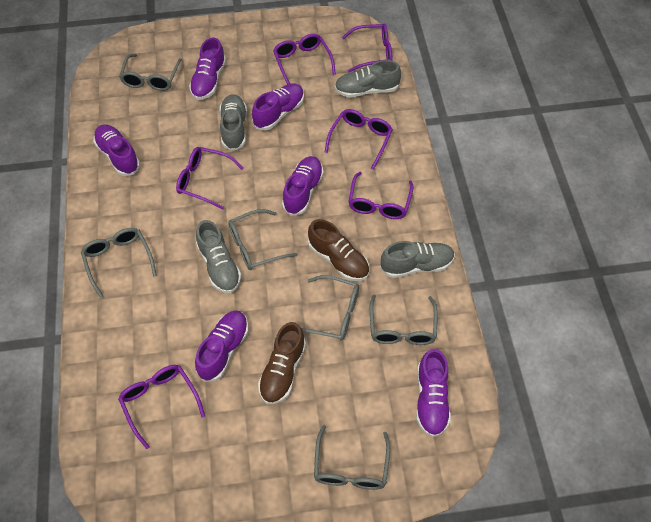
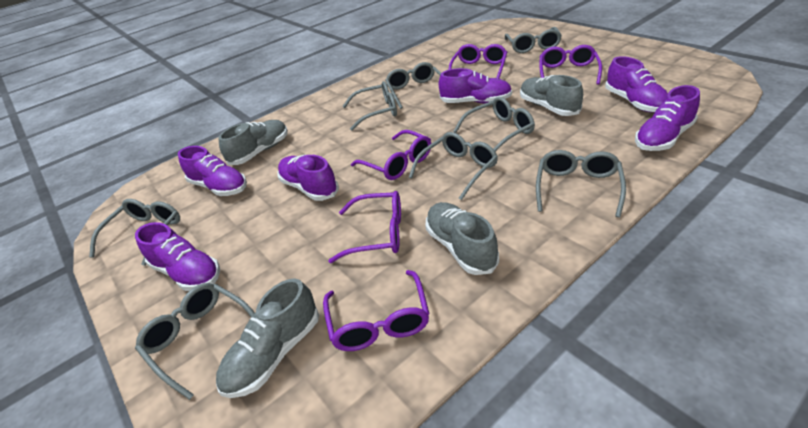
brown shoe: [258,322,306,405] [308,219,369,281] = 2 -> none = 0
grey glasses: [81,228,157,298] [119,54,182,91] [228,209,298,270] [301,275,359,341] [314,425,390,490] [370,294,437,345] = 6 -> [89,199,180,266] [135,283,255,400] [343,81,397,131] [385,62,441,109] [409,132,498,200] [453,97,535,152] [505,27,562,53] [536,150,626,217] = 8
purple glasses: [118,365,205,449] [176,147,244,210] [273,34,336,84] [325,109,393,170] [342,24,392,73] [348,172,414,219] = 6 -> [323,270,430,351] [329,191,401,263] [351,130,431,180] [449,44,507,79] [539,45,602,85] = 5

